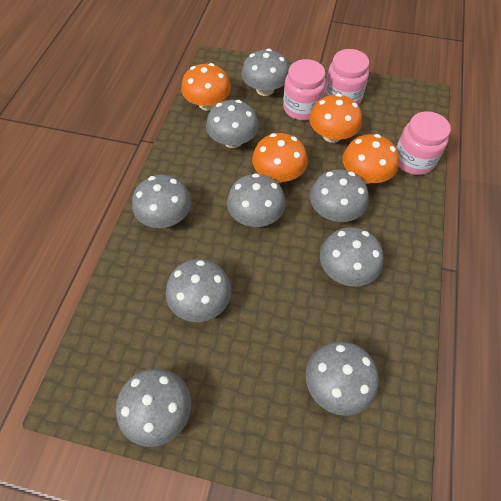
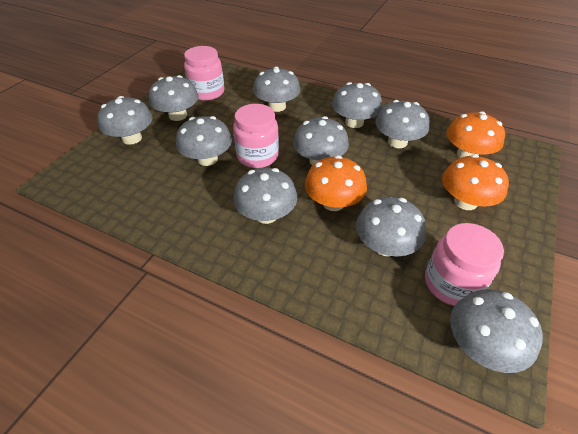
grey mushroom: [116,369,191,447] [132,175,191,228] [166,259,232,322] [206,100,259,148] [227,173,286,227] [241,49,289,96] [306,341,379,416] [310,169,369,222] [320,227,383,287] = 9 -> [98,96,153,145] [149,75,199,121] [176,116,232,166] [233,168,297,224] [253,67,301,112] [293,116,349,165] [332,82,382,128] [356,197,426,256] [376,100,429,148] [450,289,543,373] = 10
orange mushroom: [181,63,231,111] [252,133,308,183] [309,94,362,143] [343,134,399,184] = 4 -> [305,155,367,211] [442,154,509,210] [447,111,505,158] = 3

